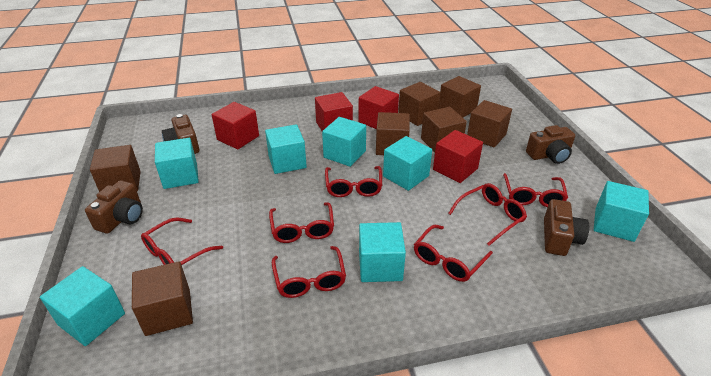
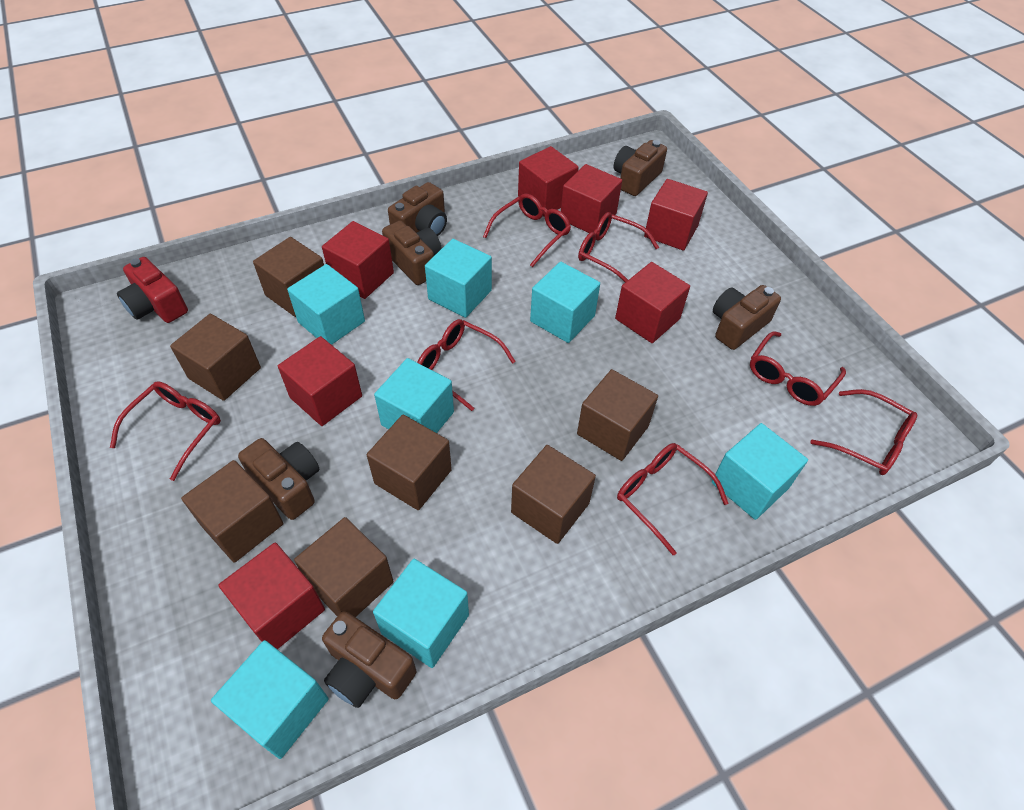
brown camera: [85,180,143,234] [162,114,200,154] [526,125,575,164] [544,199,589,256] = 4 -> [238,438,319,520] [322,611,416,708] [382,221,442,285] [388,182,447,236] [614,140,667,196] [713,285,781,350] = 6
red camera: none = 0 -> [117,257,188,323] = 1
red cube: [212,102,259,149] [315,92,353,131] [359,86,399,129] [433,130,483,183] = 4 -> [218,543,325,649] [278,336,362,426] [322,221,394,299] [518,146,579,217] [561,164,622,233] [615,262,690,343] [644,179,708,251] = 7

